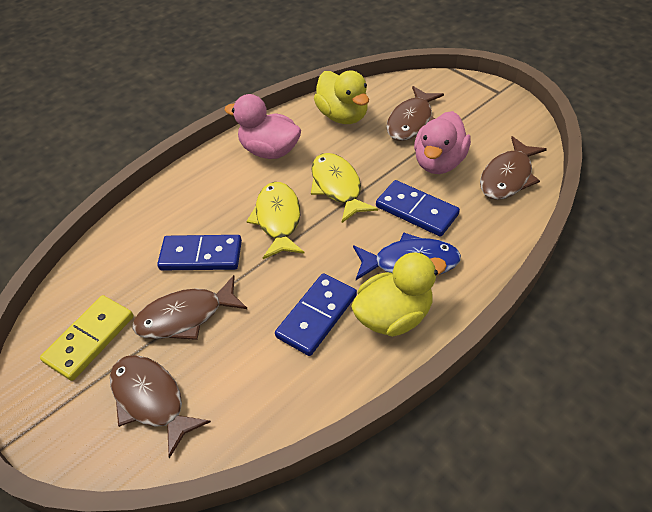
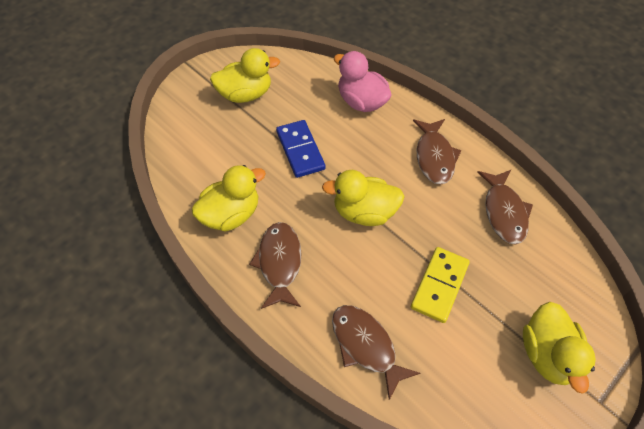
blue domino: [157,235,242,270] [275,273,357,356] [376,180,460,237] = 3 -> [276,120,326,178] = 1
blue fish: [353,233,461,280] = 1 -> none = 0
pink duck: [225,94,301,159] [414,111,471,174] = 2 -> [334,51,392,112] = 1
yellow duck: [314,70,369,124] [351,252,447,337] = 2 -> [192,165,266,232] [210,48,280,103] [322,170,405,226] [523,302,596,394] = 4
yellow fish: [246,182,305,259] [311,153,378,223] = 2 -> none = 0

